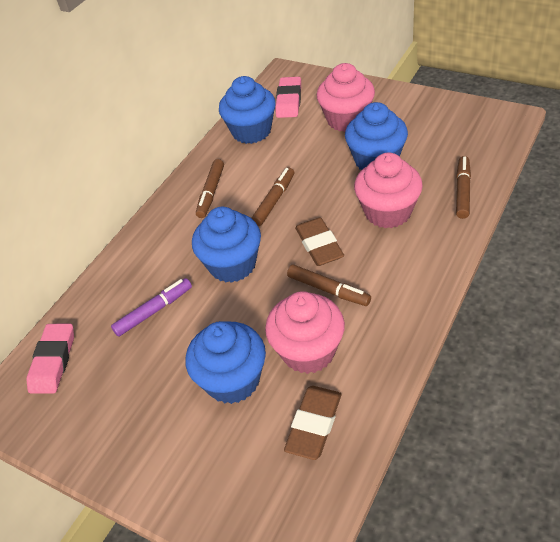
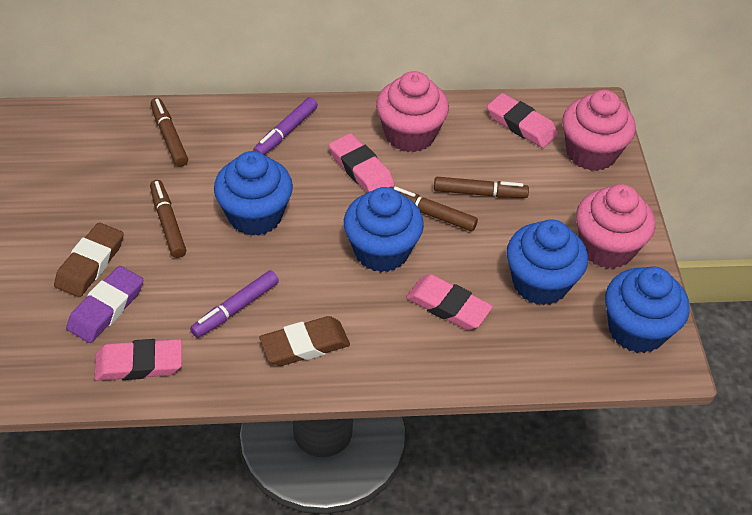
pink eraser: [27,323,74,394] [275,77,301,118] = 2 -> [94,339,182,381] [329,133,395,193] [406,274,493,330] [487,93,558,148] = 4
purple eraser: none = 0 -> [66,266,143,343] = 1
purple marker: [111,278,192,337] = 1 -> [190,270,279,338] [253,97,318,155] = 2

